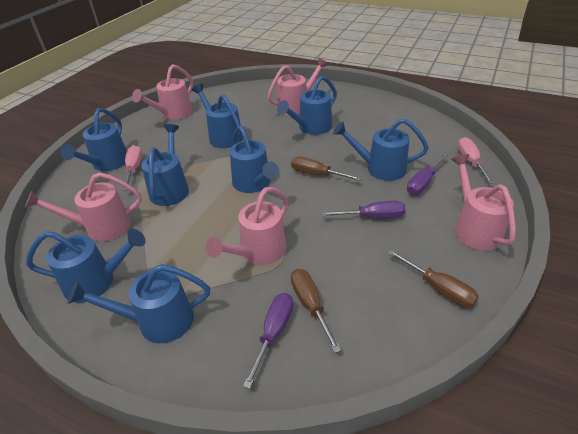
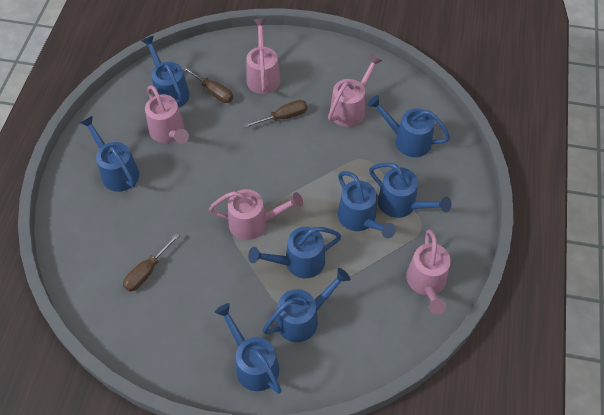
pink screwdriver: [122,145,142,191] [457,137,494,184] = 2 -> none = 0
purple screwdriver: [243,293,293,389] [322,201,406,219] [407,154,448,195] = 3 -> none = 0

